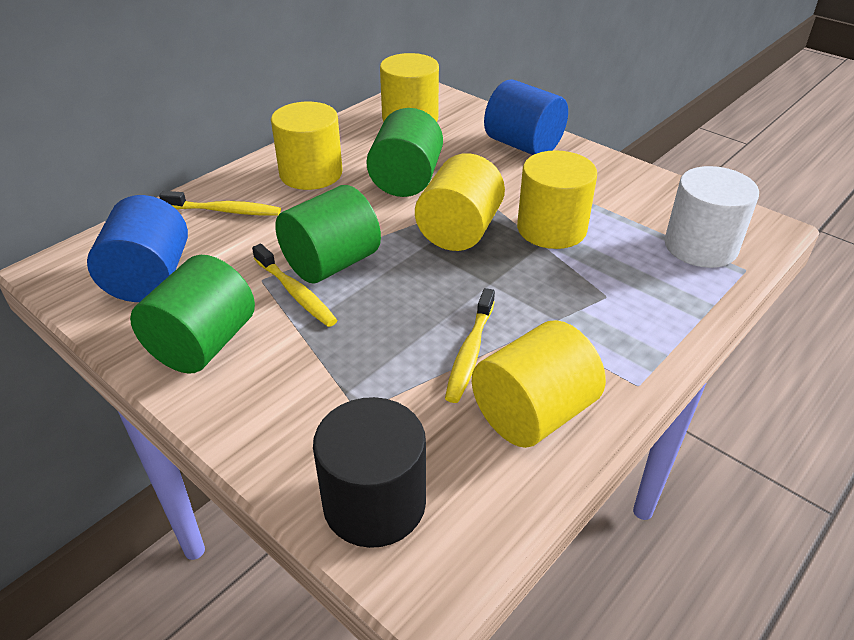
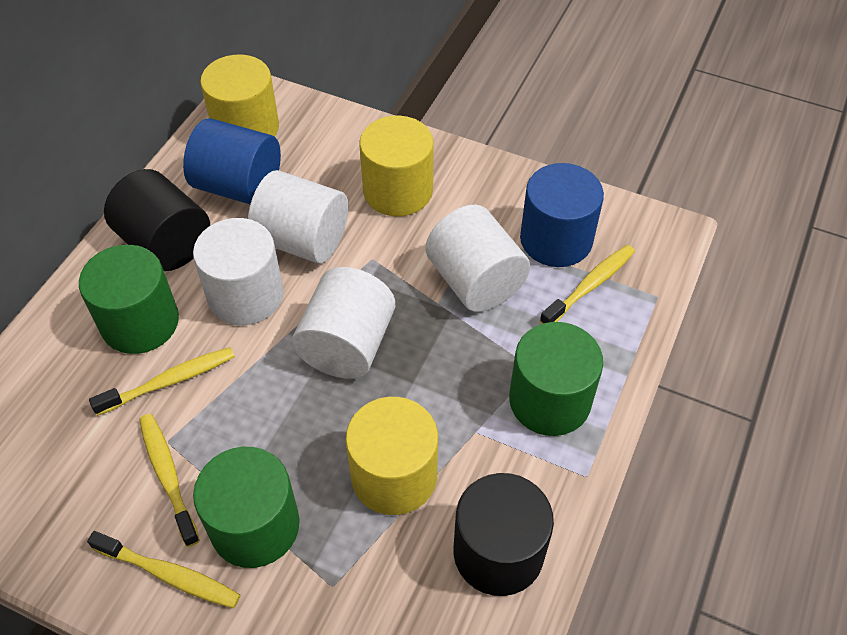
black cylinder: [313,397,426,548] = 1 -> [104,169,210,271] [453,473,554,596] = 2
white cylinder: [665,166,759,268] = 1 -> [193,218,284,325] [248,170,348,263] [292,267,395,379] [425,205,530,312] = 4
yellow cylinder: [271,102,343,190] [380,53,439,122] [415,153,505,251] [472,320,606,448] [517,150,597,249] = 5 -> [200,54,279,137] [346,397,438,515] [360,116,434,216] = 3
yellow toothbrush: [159,191,281,216] [252,244,337,327] [445,288,495,403] = 3 -> [87,531,240,608] [89,347,235,416] [139,414,200,547] [540,245,635,324] = 4

